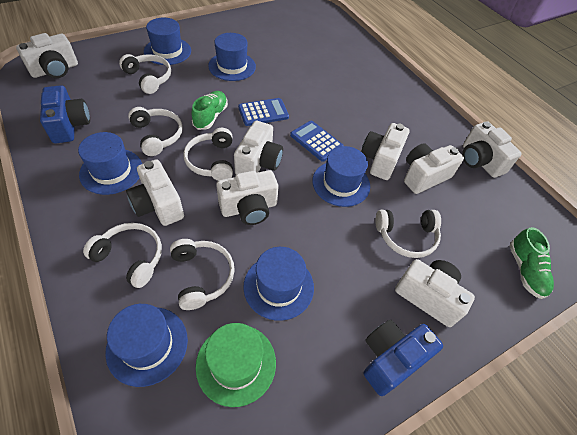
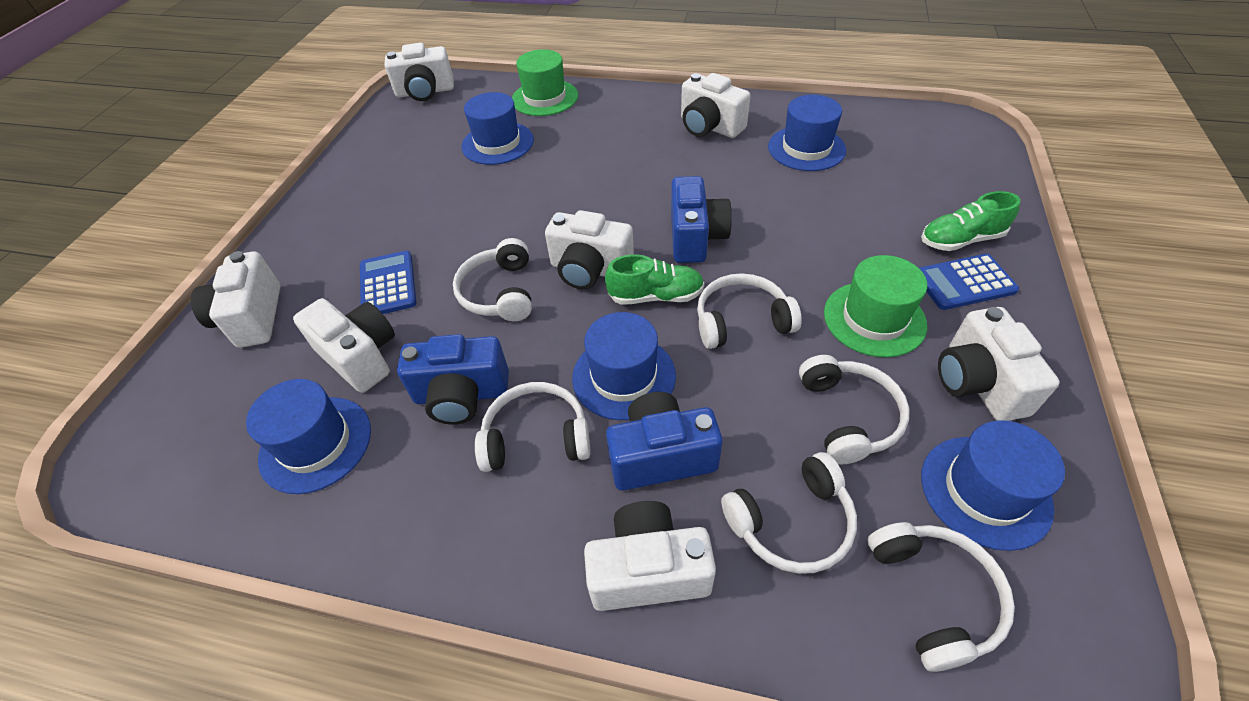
blue camera: [40,85,90,143] [364,320,443,396] = 2 -> [397,334,509,424] [606,392,723,491] [671,176,732,263] = 3
blue hat: [78,132,142,195] [105,304,188,387] [144,18,191,65] [208,33,256,81] [243,247,314,321] [312,146,370,207] = 6 -> [246,379,371,494] [461,92,534,165] [572,312,676,420] [768,95,846,171] [921,420,1065,551] = 5
green hat: [196,323,276,407] = 1 -> [512,49,578,116] [824,255,927,357] = 2
white camera: [16,33,78,78] [126,159,184,226] [216,170,278,225] [234,121,283,174] [361,123,409,180] [395,259,475,327] [404,143,464,194] [462,122,521,178] = 8 -> [191,251,281,348] [293,298,395,393] [384,43,454,101] [545,210,634,290] [584,501,716,611] [681,73,751,138] [938,307,1060,421] = 7

